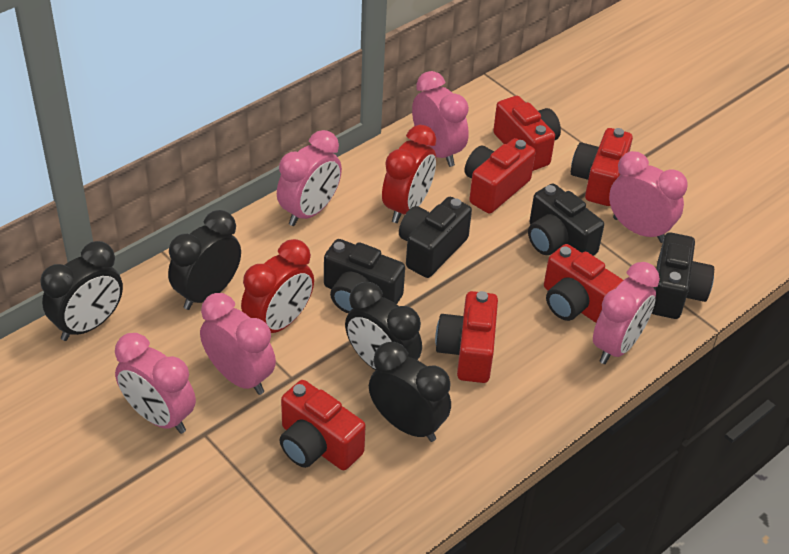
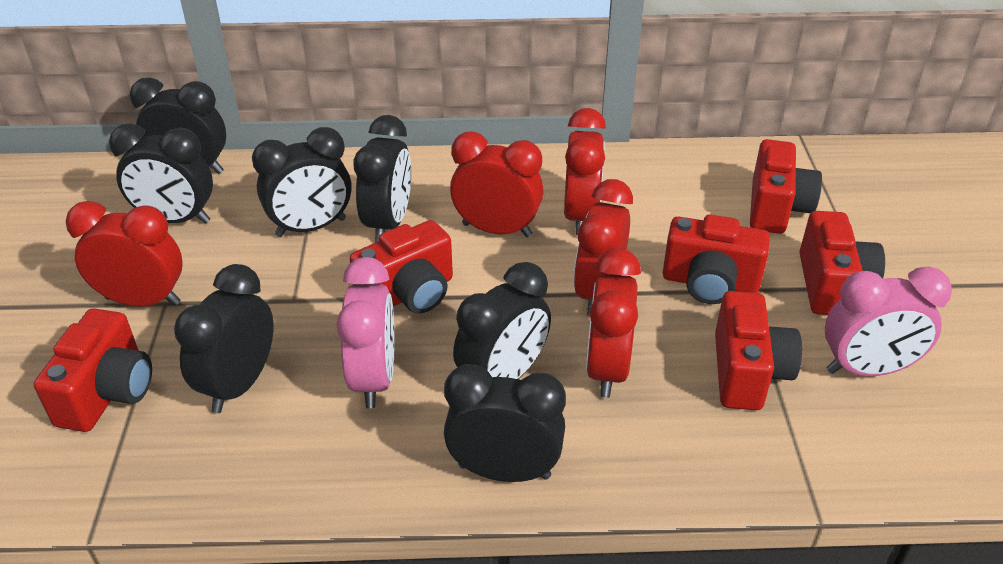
black camera: [324,239,405,313] [399,197,472,278] [528,183,604,256] [652,232,714,319] = 4 -> none = 0
black clock: [40,241,123,341] [168,210,241,310] [345,282,422,370] [369,342,451,442] = 4 -> [109,123,213,224] [130,77,226,174] [174,264,273,413] [252,127,352,237] [354,115,411,243] [444,364,566,482] [453,262,551,379] = 7
pink clock: [115,333,196,434] [200,293,276,395] [277,130,342,226] [412,71,469,167] [593,262,660,364] [609,151,688,243] = 6 -> [336,257,395,408] [825,266,952,376] = 2
red clock: [241,239,314,333] [382,125,436,223] = 2 -> [66,201,183,306] [450,131,544,237] [564,108,606,235] [574,179,633,316] [586,248,641,398] = 5

